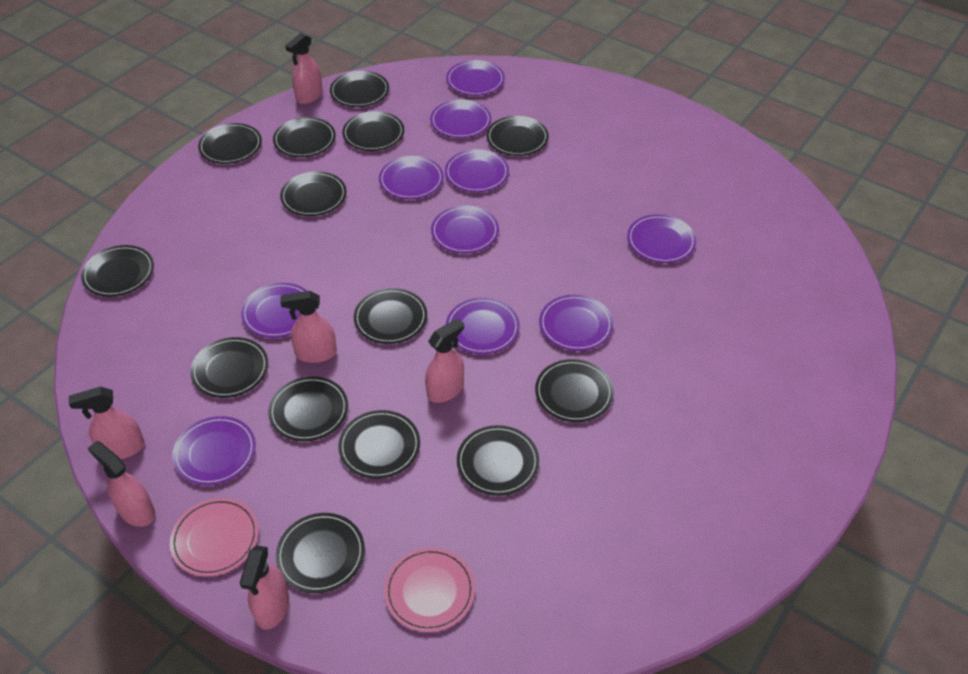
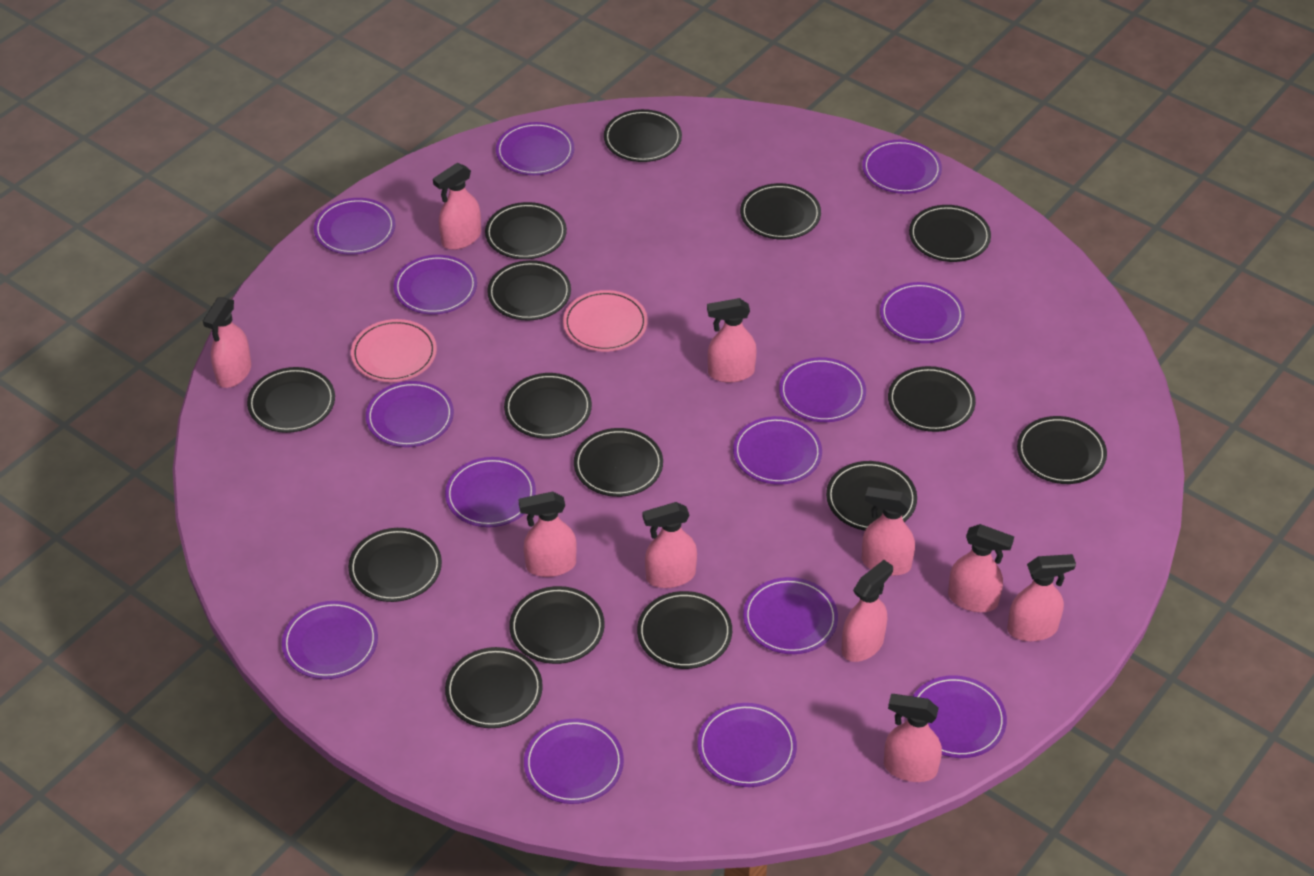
black plate: [81,245,154,297] [190,337,268,398] [198,123,262,164] [268,376,348,441] [273,117,336,157] [276,513,365,593] [280,171,347,216] [330,71,389,107] [338,410,420,479] [342,111,404,151] [354,288,427,344] [457,425,539,496] [487,116,549,156] [535,359,614,422] = 14 -> [247,367,335,433] [348,528,442,602] [445,647,543,728] [485,202,567,259] [487,260,571,321] [504,373,592,439] [509,586,605,664] [574,428,663,497] [604,109,682,162] [637,591,732,669] [740,183,821,240] [826,461,917,531] [888,366,976,432] [909,205,991,262] [1017,416,1107,484] = 15
pink spray bottle: [69,386,145,459] [88,441,155,527] [240,545,289,630] [281,291,337,363] [285,33,323,104] [425,318,464,403] = 6 -> [203,297,251,388] [433,163,481,250] [518,492,577,577] [643,502,697,588] [707,298,757,383] [841,560,893,662] [862,487,915,576] [884,694,942,782] [948,524,1014,612] [1007,554,1076,641] = 10
purple plate: [172,416,256,486] [241,283,307,338] [379,156,444,199] [430,99,491,138] [431,205,499,254] [445,149,509,192] [446,60,505,96] [446,298,520,354] [539,295,613,351] [627,214,696,263] = 10 -> [282,601,378,679] [314,198,396,255] [366,381,454,447] [394,255,477,314] [445,457,536,527] [496,122,574,175] [524,719,624,804] [697,703,797,787] [733,416,822,485] [743,577,838,654] [779,357,866,422] [862,140,942,194] [880,282,965,343] [913,675,1007,758] = 14

